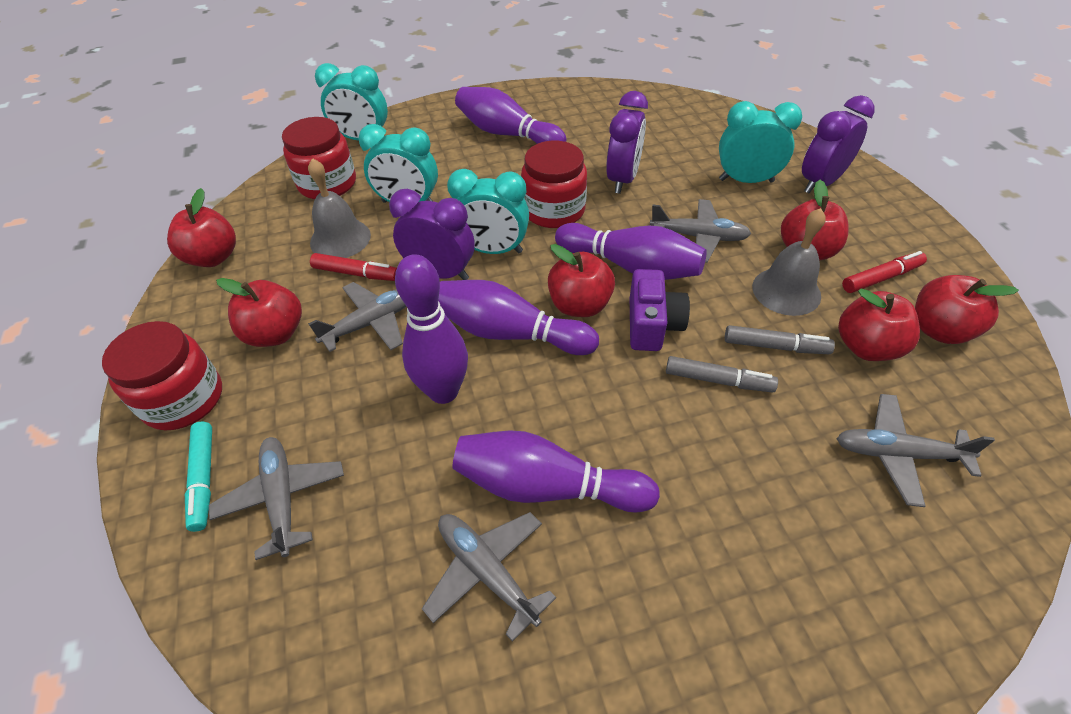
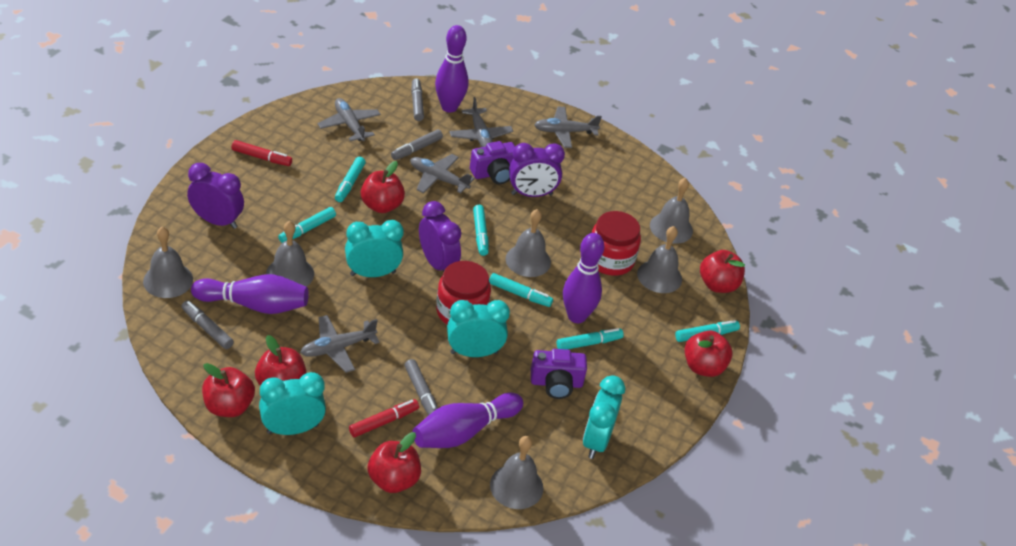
grey bell: [308,158,371,258] [752,208,826,316] = 2 -> [143,227,193,298] [266,221,314,287] [490,436,543,509] [506,209,551,277] [637,226,682,293] [650,178,693,244] = 6
grey marker: [666,356,778,392] [725,325,835,354] = 2 -> [181,300,234,349] [391,129,443,160] [404,359,438,415] [411,78,424,121] = 4
purple bowling pin: [395,254,468,404] [438,280,599,355] [452,431,660,513] [455,87,567,144] [555,223,707,280] = 5 -> [191,274,309,314] [413,393,523,448] [435,25,469,112] [563,233,604,323] = 4
purple camera: [630,269,690,351] = 1 -> [470,141,515,184] [531,349,587,399] = 2
red jar: [102,321,222,430] [282,117,356,199] [521,141,587,228] = 3 -> [436,261,491,324] [592,211,641,276] = 2
turquoise marker: [185,421,212,532] = 1 -> [278,207,336,243] [335,157,366,202] [473,205,489,256] [489,273,553,307] [557,328,624,350] [675,320,740,342] = 6

